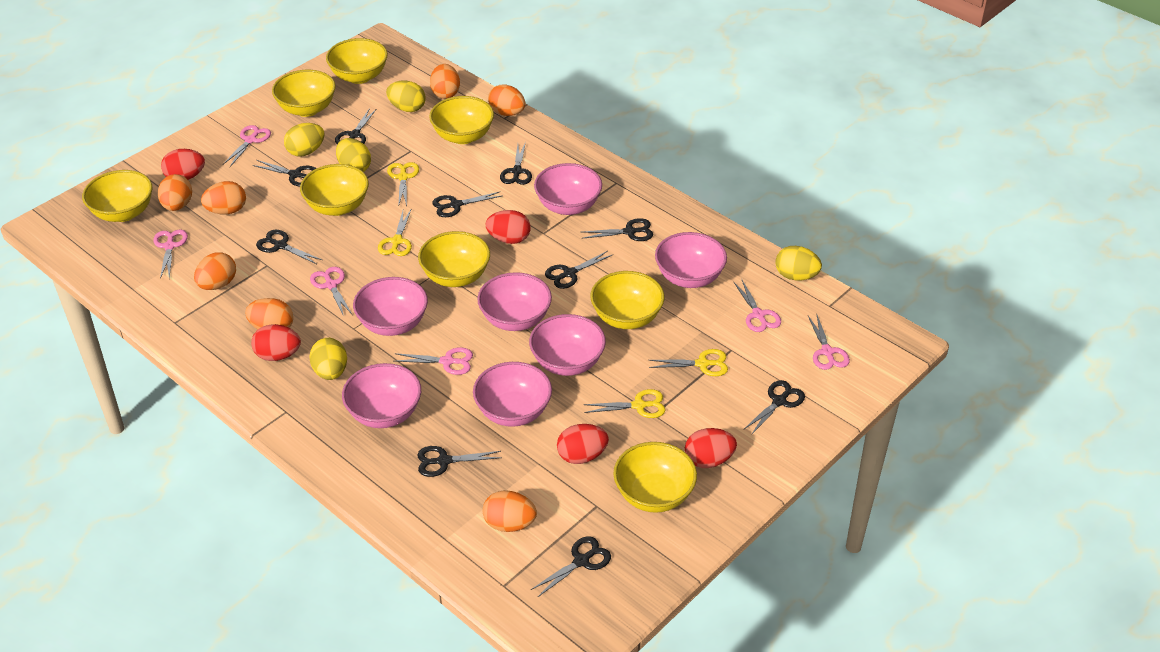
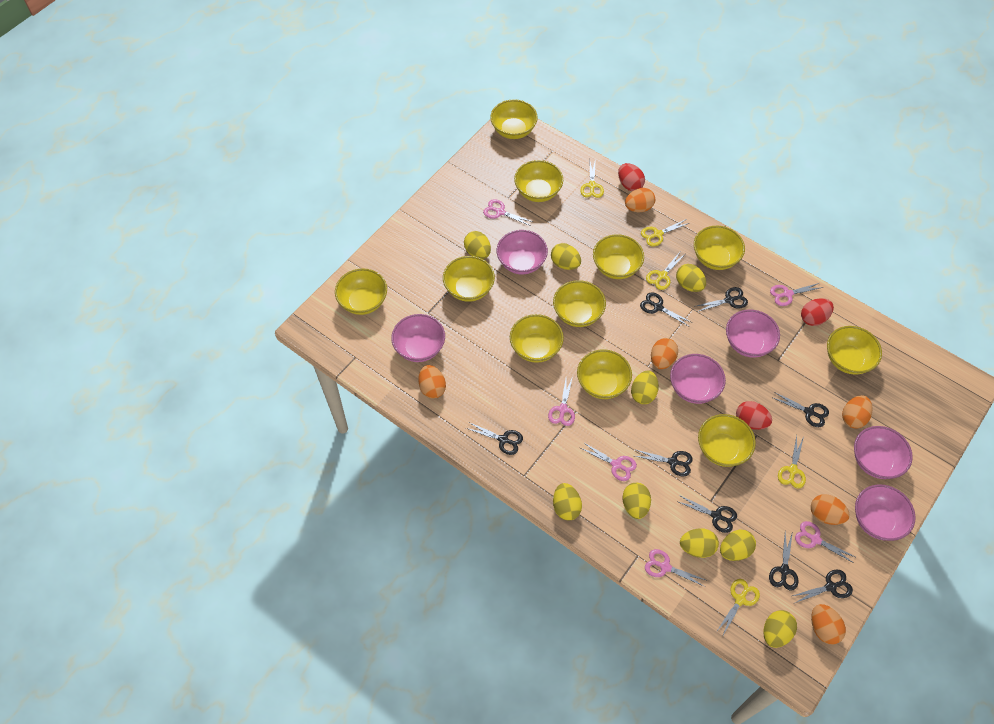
black scissors: [253,160,316,187] [256,230,322,264] [335,108,377,144] [417,446,502,477] [432,191,502,217] [500,142,532,185] [531,536,611,598] [545,251,612,289] [582,218,653,241] [743,380,805,435] = 10 -> [466,423,523,455] [634,449,693,476] [640,292,693,327] [676,495,737,533] [697,287,748,312] [769,531,798,591] [771,392,829,427] [793,570,853,603] = 8
orange egg: [158,174,192,211] [194,252,236,290] [201,181,246,215] [245,298,293,329] [430,64,460,99] [483,490,537,532] [488,84,525,116] = 7 -> [418,365,446,399] [625,188,655,212] [651,338,678,369] [811,494,850,525] [811,604,846,645] [842,395,872,429] = 6
pink bowl: [342,363,421,428] [353,277,428,336] [473,362,552,427] [477,272,552,331] [529,314,606,376] [534,163,602,215] [655,232,727,288] = 7 -> [391,314,445,362] [497,230,548,274] [670,354,726,404] [726,309,780,358] [854,426,913,479] [855,484,915,541] = 6
red egg: [161,149,205,180] [251,324,301,361] [486,210,531,244] [557,424,609,464] [685,428,737,468] = 5 -> [618,163,645,191] [736,401,772,430] [801,298,834,326] = 3
yellow bowl: [82,170,152,222] [272,70,336,117] [300,164,369,216] [326,38,388,84] [418,231,490,287] [429,96,494,144] [590,271,665,329] [613,442,697,513] = 8 -> [335,268,387,315] [443,256,495,302] [490,99,538,139] [510,314,564,363] [514,160,563,202] [553,280,606,327] [577,349,632,399] [593,234,644,279] [694,226,745,270] [698,414,756,467] [827,326,882,375] = 11
yellow egg: [284,123,324,157] [309,338,347,380] [336,138,371,172] [386,80,425,112] [775,246,822,280] = 5 -> [464,231,491,259] [551,243,581,270] [553,483,582,521] [622,483,651,519] [631,371,659,404] [676,264,706,292] [680,528,719,558] [720,530,756,561] [763,610,797,648] = 9
yellow scissors: [378,210,412,256] [387,162,419,207] [583,389,666,418] [649,349,728,376] = 4 -> [580,162,604,198] [641,219,689,246] [646,252,685,290] [716,579,760,637] [778,436,806,488] = 5

